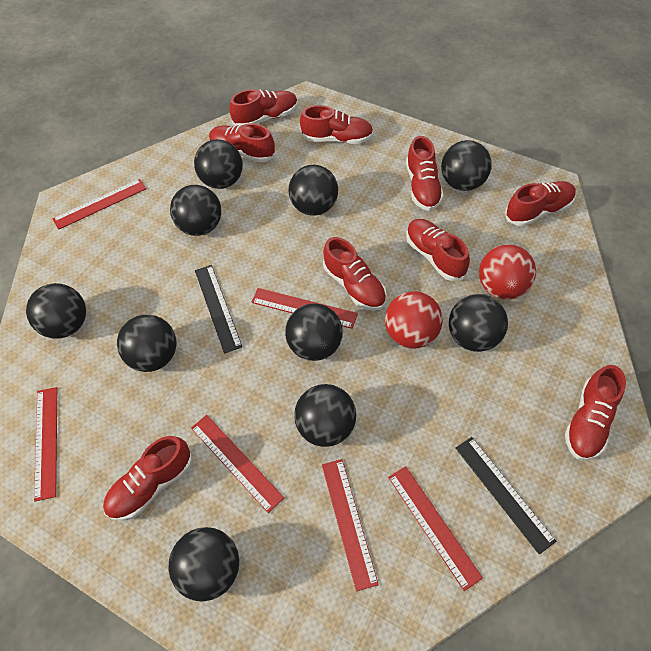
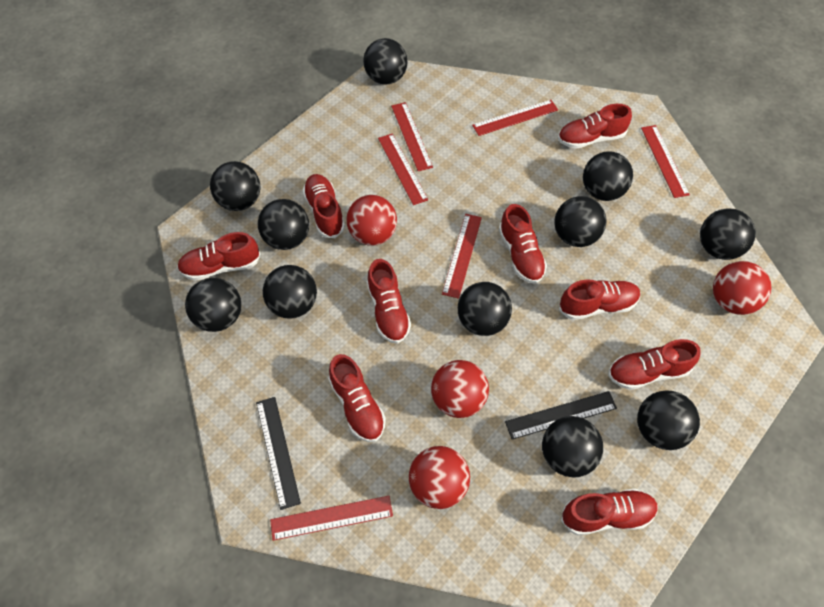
black ball: [26,283,86,339] [117,315,176,372] [168,527,239,602] [170,185,221,236] [194,139,243,189] [285,303,343,361] [289,165,338,216] [294,384,356,447] [441,140,492,191] [449,294,508,352] = 10 -> [185,278,241,332] [210,161,260,211] [258,199,309,250] [263,265,317,319] [363,38,407,85] [458,282,512,336] [542,416,603,477] [554,196,606,247] [583,151,633,201] [637,390,700,450] [700,208,756,260] = 11
red ball: [385,291,443,349] [479,244,536,300] = 2 -> [346,195,397,246] [409,446,470,509] [431,360,489,418] [713,261,772,315] = 4

